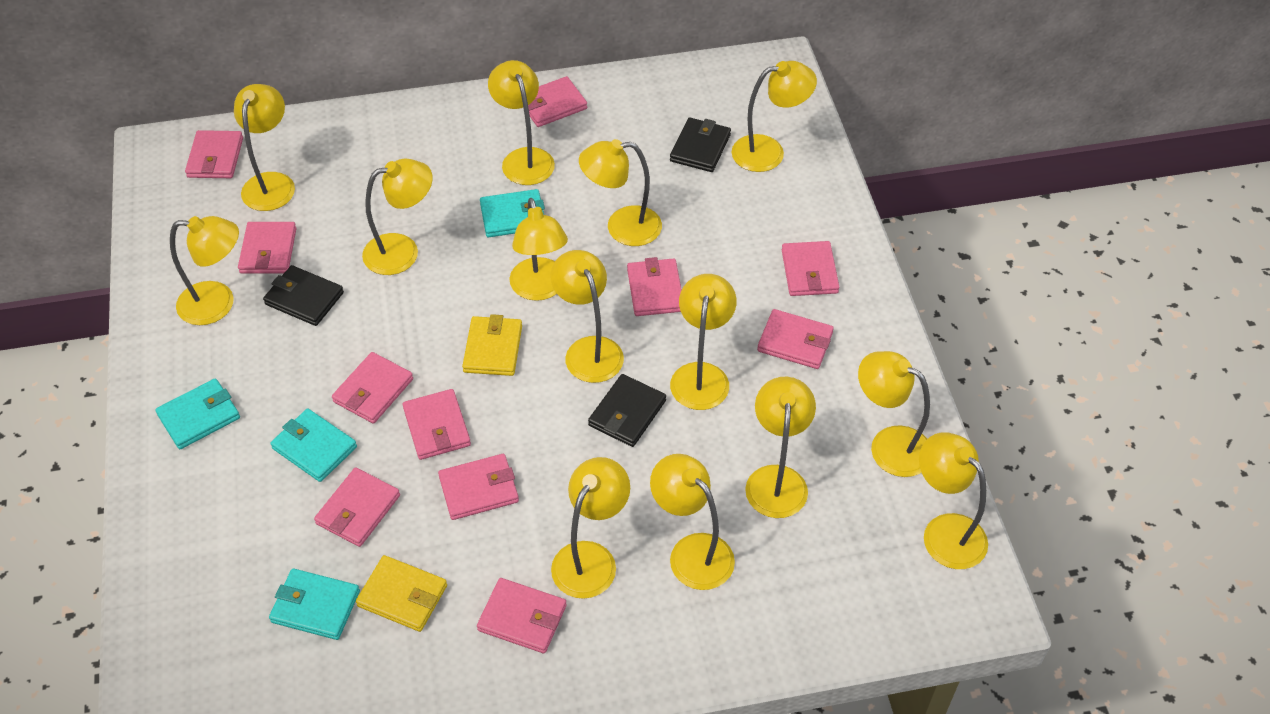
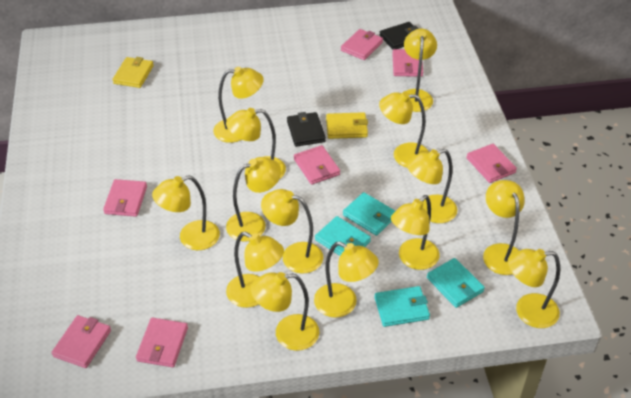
black wallet: [263,265,344,326] [588,374,666,447] [670,117,731,172] = 3 -> [287,112,326,147] [379,22,419,49] = 2
pink wallet: [185,130,243,178] [238,222,297,273] [314,468,400,547] [332,352,413,424] [403,389,471,460] [438,454,519,520] [477,578,567,653] [528,76,587,127] [627,257,682,316] [757,309,834,369] [782,241,839,296] = 11 -> [52,315,111,368] [103,179,147,217] [136,318,188,367] [294,145,340,185] [341,29,383,60] [392,49,423,77] [466,144,517,183] = 7

